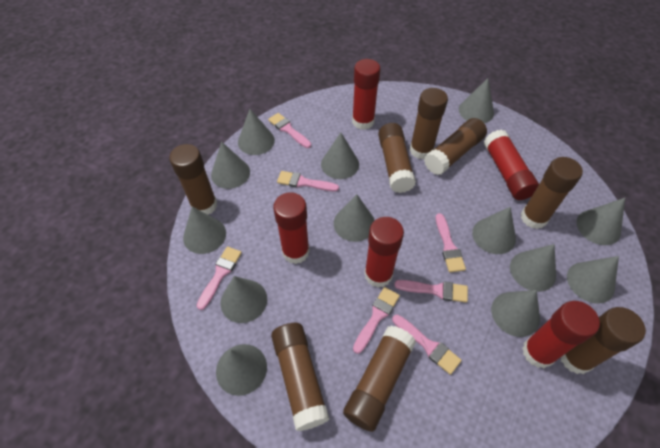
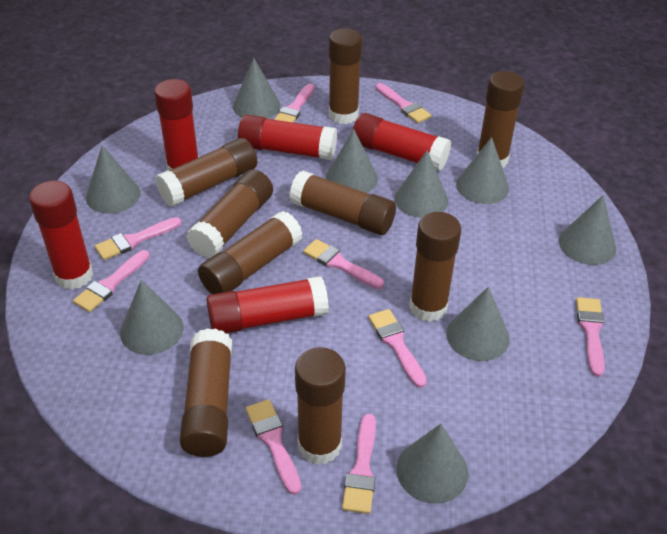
brown glue stick: [169,144,217,215] [271,323,330,431] [343,326,416,432] [378,123,416,193] [410,88,448,159] [424,118,487,175] [521,157,583,229] [561,307,646,374] = 8 -> [155,138,257,207] [180,328,232,457] [186,169,273,258] [198,211,303,294] [289,170,396,235] [295,347,346,465] [329,28,362,124] [409,212,461,322] [477,71,525,168] = 9
grey cone: [183,207,226,254] [211,142,250,189] [216,344,267,396] [221,276,267,323] [238,109,275,155] [321,133,359,179] [334,194,375,242] [459,78,494,123] [472,207,516,254] [491,290,540,337] [510,244,556,292] [567,256,619,304] [576,198,625,245] = 13 -> [86,146,141,213] [120,280,184,355] [233,58,281,118] [326,129,378,193] [395,150,448,218] [396,424,468,504] [447,286,509,361] [456,137,509,204] [559,195,616,265] = 9
pink brush: [197,246,242,310] [268,113,311,148] [277,171,339,192] [353,287,400,354] [392,315,462,375] [394,280,468,303] [436,213,466,272] = 7 -> [73,250,150,312] [95,217,181,260] [246,399,301,495] [274,84,315,123] [303,239,384,289] [342,414,376,514] [369,309,427,388] [376,83,431,123] [576,297,605,377] = 9

